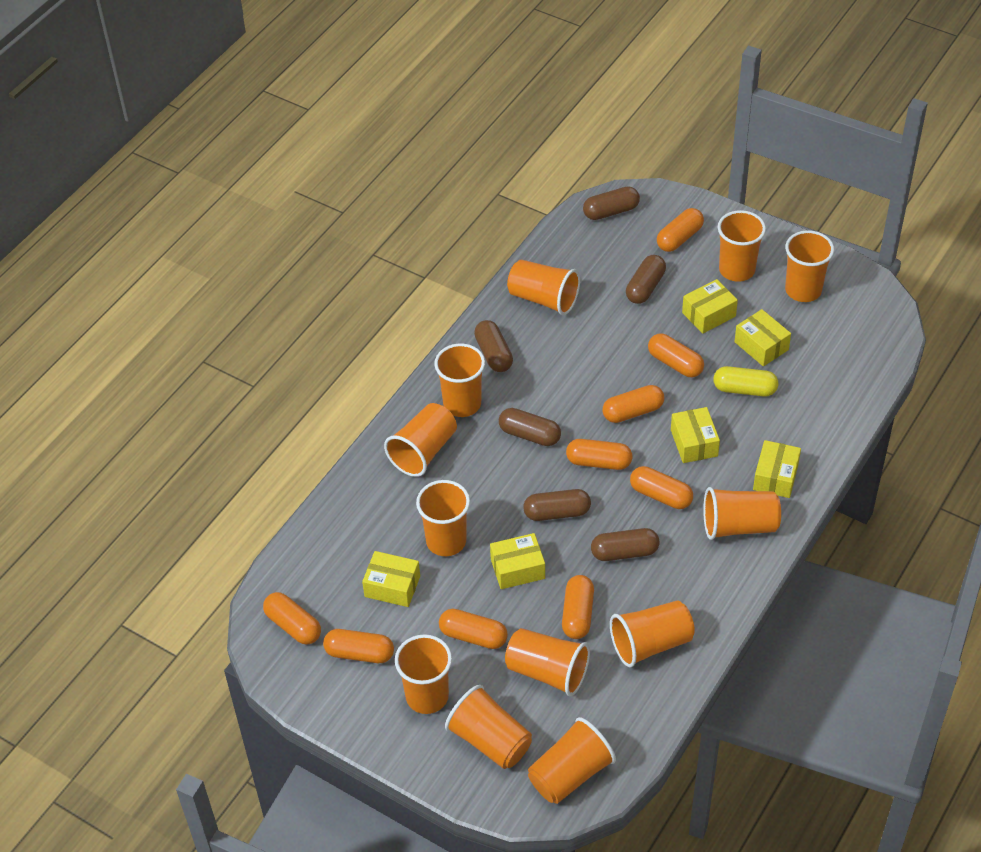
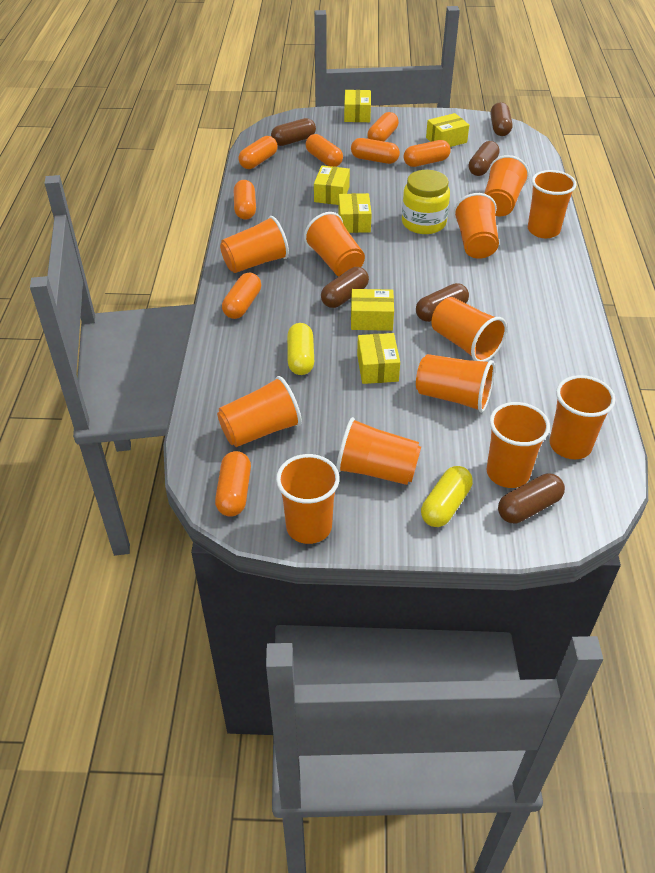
orange capsule: [263,592,321,645] [323,629,394,663] [439,609,508,649] [562,575,594,639] [566,439,632,470] [602,385,664,423] [630,466,693,509] [648,333,704,377] [657,208,704,252] = 9 -> [215,451,251,517] [222,273,261,319] [234,180,256,220] [238,136,278,169] [305,134,343,167] [351,138,400,164] [367,112,399,142] [404,140,451,167] = 8
yellow capsule: [713,366,778,397] = 1 -> [287,323,314,375] [421,466,473,527] = 2
yellow jar: none = 0 -> [402,170,450,234] = 1

